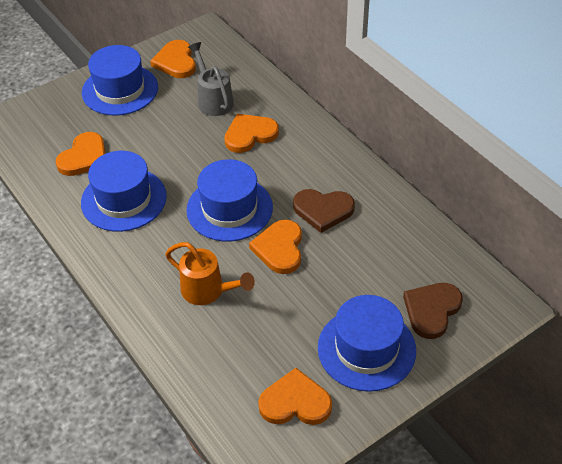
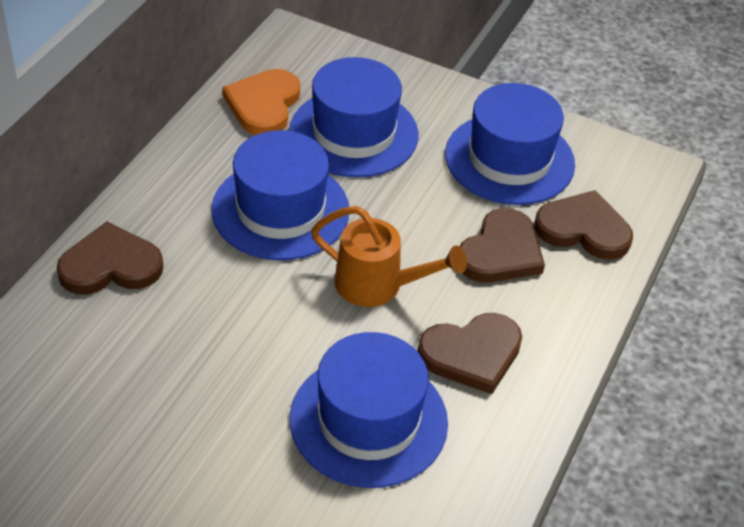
brown heart: [293,189,355,233] [403,283,463,339] = 2 -> [57,221,163,295] [418,313,522,394] [460,208,545,283] [534,190,633,260] = 4
grey watering can: [188,42,234,116] = 1 -> none = 0
orange heart: [56,132,105,176] [150,40,196,78] [224,114,279,153] [249,219,302,274] [258,368,332,425] = 5 -> [222,69,300,135] = 1

